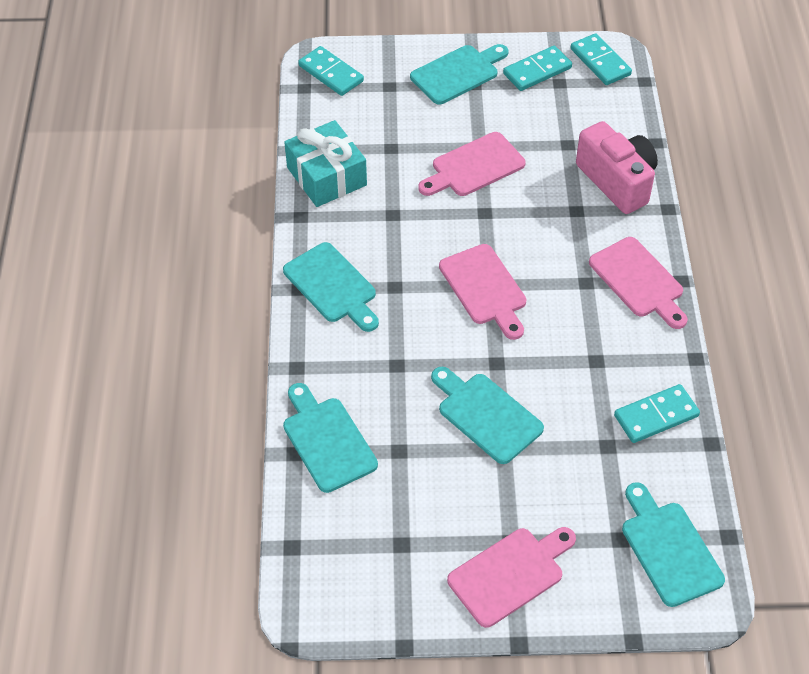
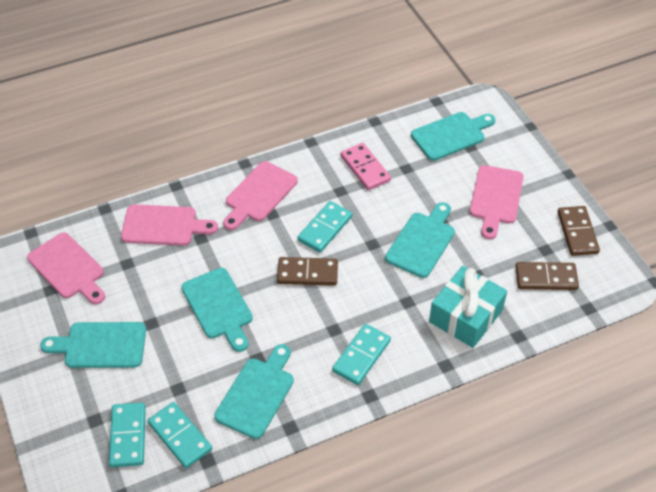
brown domino: none = 0 -> [277,257,338,286] [515,262,579,290] [558,206,600,256] = 3
pink camera: [576,121,658,214] = 1 -> none = 0
pink domino: none = 0 -> [341,143,391,190] = 1

